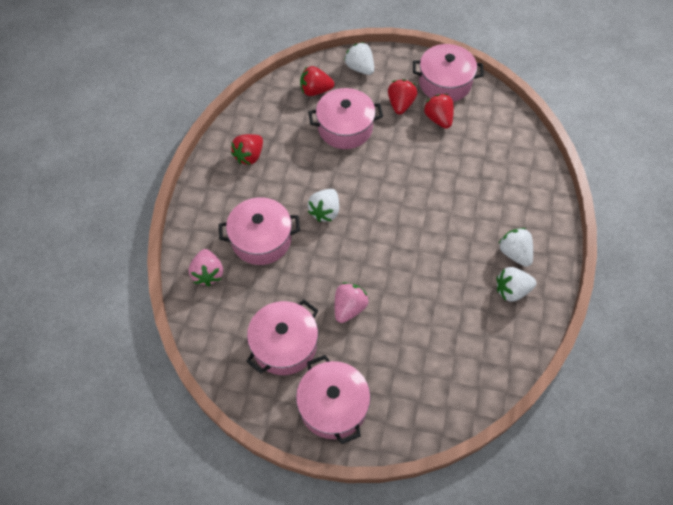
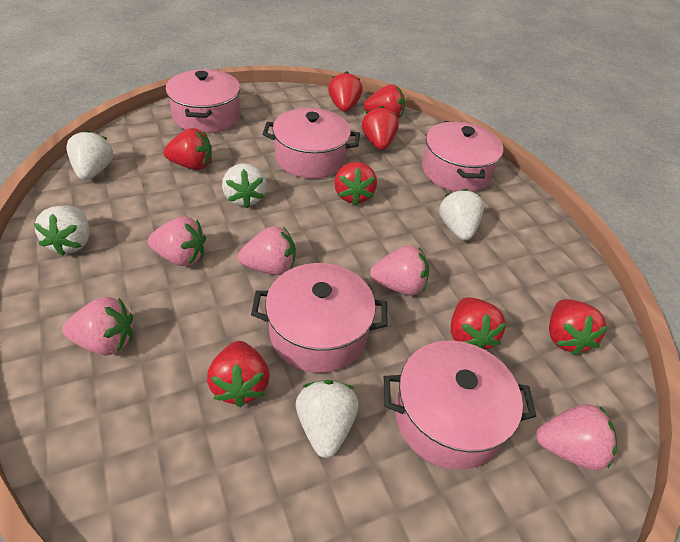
pink strawberry: [189,249,223,286] [335,282,369,323] = 2 -> [62,297,133,355] [148,217,206,266] [238,226,296,275] [370,246,429,295] [536,404,617,470] = 5
red strawberry: [231,134,263,165] [300,66,334,96] [388,79,417,114] [424,94,454,129] = 4 -> [163,128,212,170] [207,341,270,407] [328,71,363,112] [334,162,377,205] [362,106,399,150] [364,84,405,118] [451,297,507,350] [549,299,608,355] = 8
white strawberry: [308,189,339,222] [344,42,374,75] [497,267,537,301] [498,228,533,267] = 4 -> [33,205,89,256] [66,130,113,180] [222,163,267,208] [296,380,359,458] [439,189,484,241] = 5

